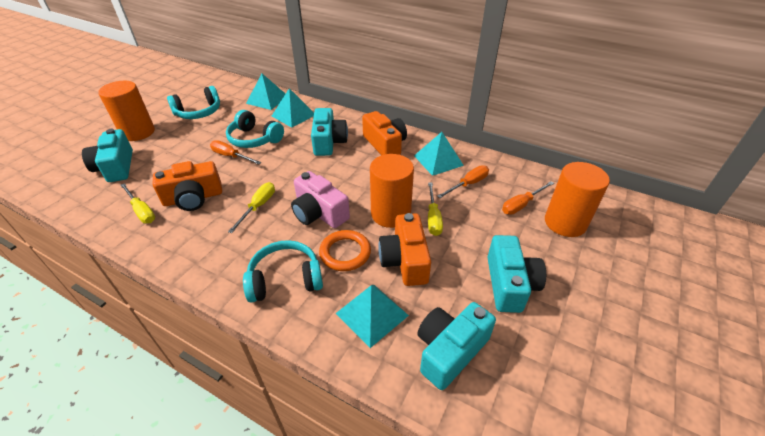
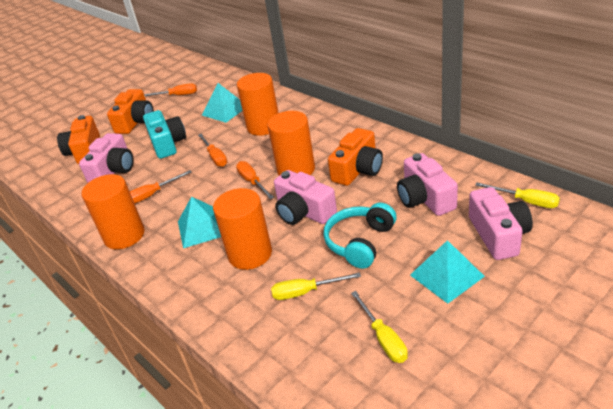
orange cylinder: [98,81,155,141] [370,154,414,228] [545,162,610,237] = 3 -> [82,174,145,249] [213,188,272,270] [237,73,279,136] [267,111,315,176] = 4
orange ring: [319,230,371,271] = 1 -> none = 0
orange screwdriver: [210,140,261,164] [437,165,489,198] [502,181,554,215] = 3 -> [130,170,192,203] [144,83,197,96] [198,134,227,167] [236,161,274,199] = 4
pink camera: [291,171,350,228] = 1 -> [79,133,134,183] [274,170,337,225] [397,153,458,216] [469,187,533,260] = 4
turquoise camera: [82,129,133,182] [311,108,348,156] [418,302,496,390] [487,235,546,313] = 4 -> [143,110,186,159] = 1
turquoise headphones: [167,86,220,119] [226,110,284,148] [243,240,323,303] = 3 -> [323,203,397,269] = 1
turquoise pyramid: [246,74,285,110] [272,88,314,128] [336,285,409,348] [414,132,464,176] = 4 -> [178,197,221,248] [202,83,242,123] [410,240,485,304] = 3

